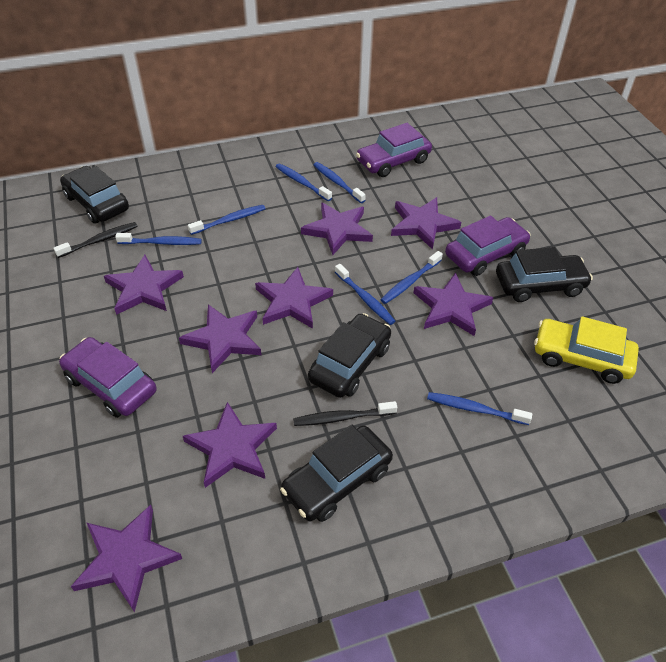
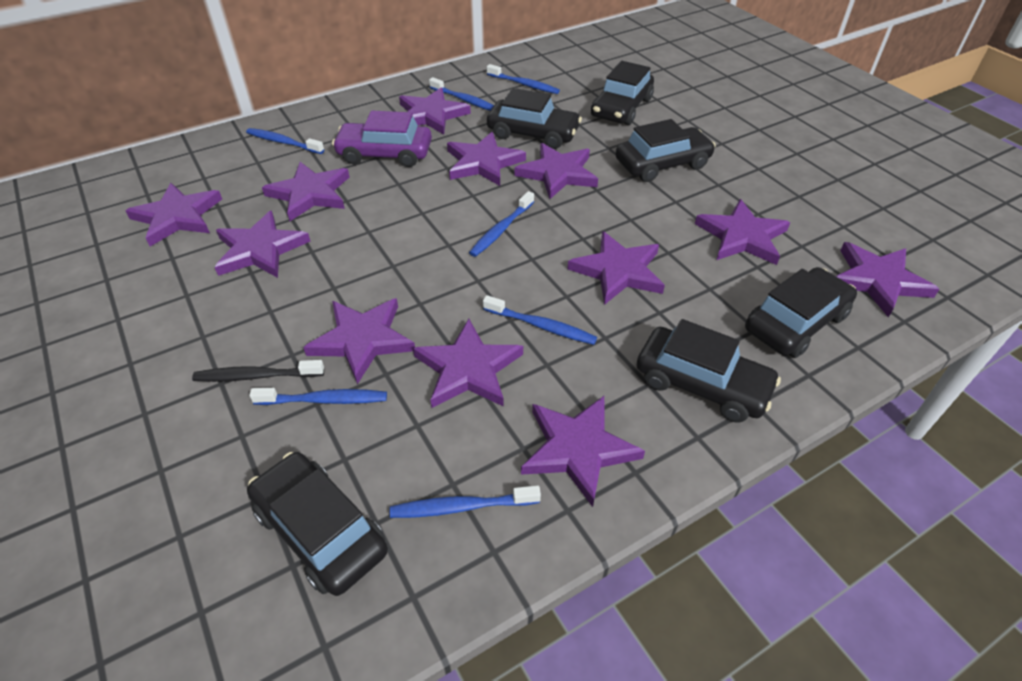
black car: [60,166,129,224] [280,425,393,522] [308,313,391,398] [496,247,593,302] = 4 -> [247,452,388,596] [487,88,582,149] [591,61,654,125] [615,119,716,182] [637,319,781,422] [745,267,857,358] = 6
black toothbrush: [53,222,138,258] [293,401,397,426] = 2 -> [192,360,324,382] = 1
purple car: [59,337,157,418] [356,123,432,177] [445,216,531,276] = 3 -> [332,111,432,167] = 1
purple star: [71,505,182,612] [104,255,184,315] [179,304,261,373] [183,402,277,488] [255,267,333,329] [301,202,373,255] [391,197,461,250] [414,273,493,336] = 8 -> [125,183,222,247] [215,211,311,278] [262,162,349,221] [303,298,415,384] [399,88,471,134] [413,319,523,408] [447,132,526,186] [515,143,598,199] [521,396,645,507] [568,231,665,305] [695,199,790,265] [836,242,939,317] = 12
yellow car: [534,316,639,384] = 1 -> none = 0

